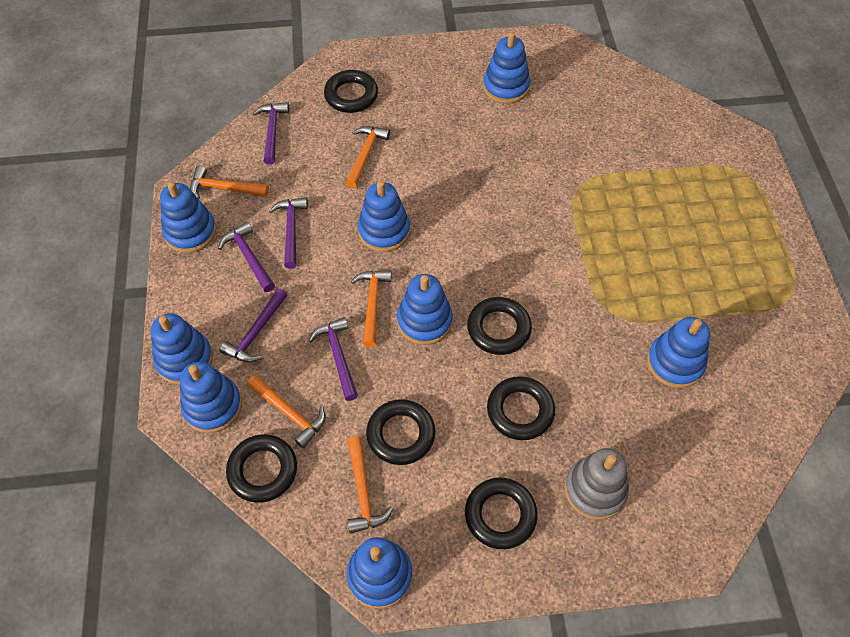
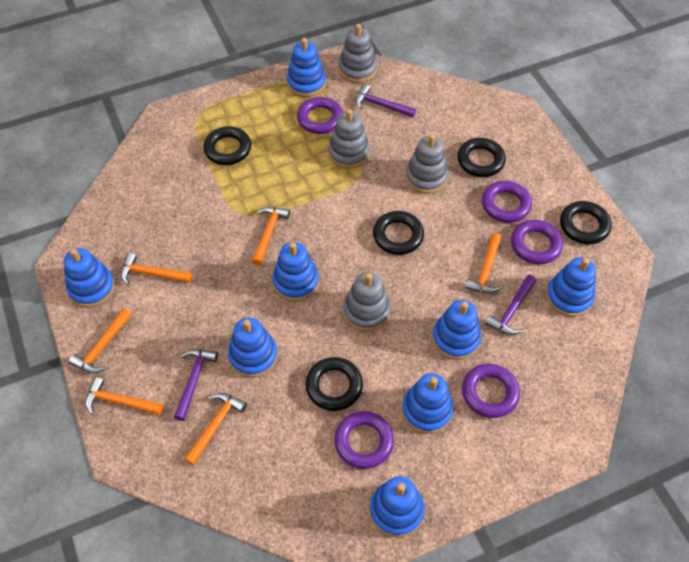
black ring: [226,434,297,503] [324,70,378,113] [366,399,436,465] [465,478,538,549] [467,297,532,355] [487,376,555,440] = 6 -> [203,126,251,165] [305,357,363,411] [373,211,424,255] [457,138,506,177] [560,201,612,244] = 5
grey stacking toy: [565,448,629,520] = 1 -> [328,109,370,169] [338,24,377,83] [343,272,391,332] [405,134,448,194] = 4
orange hammer: [190,166,269,199] [247,375,325,448] [346,126,390,188] [347,436,393,534] [351,270,392,347] = 5 -> [69,308,132,373] [85,377,163,415] [121,253,192,285] [184,393,247,466] [252,207,290,266] [465,233,502,293] = 6
purple hammer: [218,222,275,292] [220,288,287,363] [253,102,289,165] [269,197,308,269] [309,317,358,401] = 5 -> [174,349,218,421] [356,84,416,117] [485,275,536,335] = 3
purple ring: none = 0 -> [297,97,343,134] [334,411,394,469] [462,364,520,418] [482,181,532,223] [511,220,563,264] = 5

